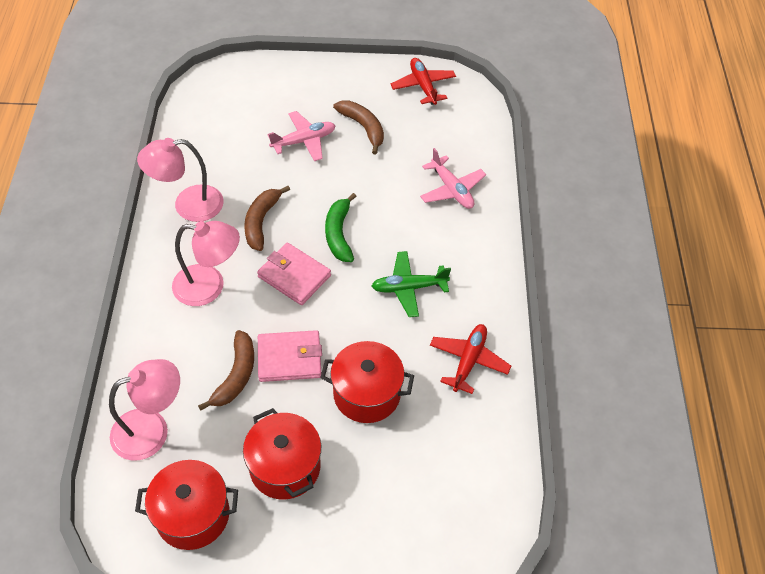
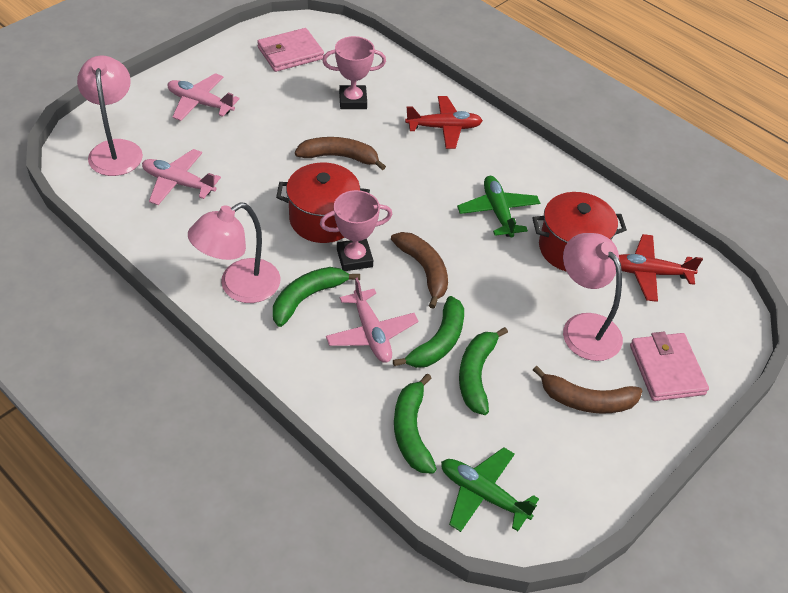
green banana: [325,193,357,262] = 1 -> [273,267,360,327] [393,296,464,368] [394,373,437,474] [459,327,508,415] = 4
green plane: [372,251,451,317] = 1 -> [441,447,539,532] [457,176,540,238] = 2
pink plane: [267,111,336,161] [420,148,486,209] = 2 -> [142,149,221,205] [168,73,240,121] [326,277,418,363] = 3
pink trophy: none = 0 -> [320,190,392,271] [322,36,386,109] = 2
red pot: [135,460,238,550] [243,408,321,499] [320,341,414,423] = 3 -> [276,163,370,243] [532,192,627,272] = 2

